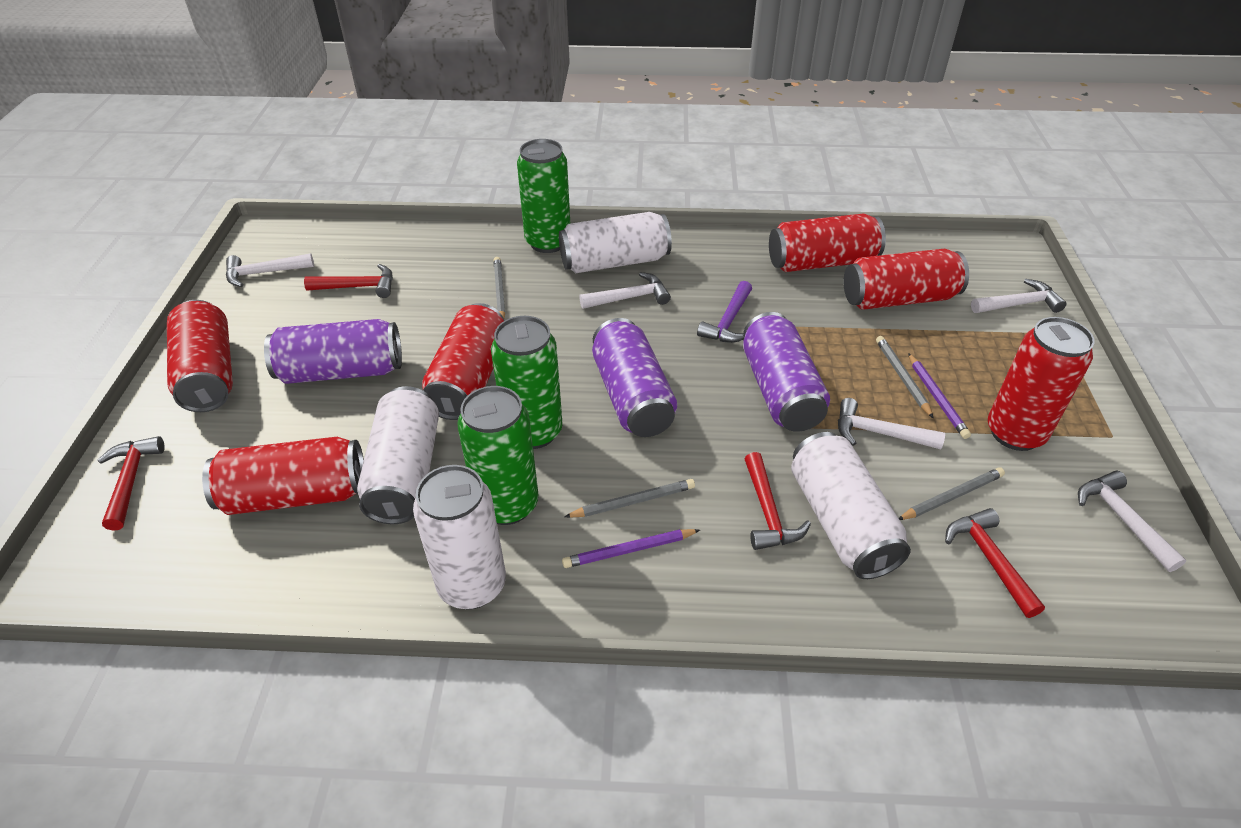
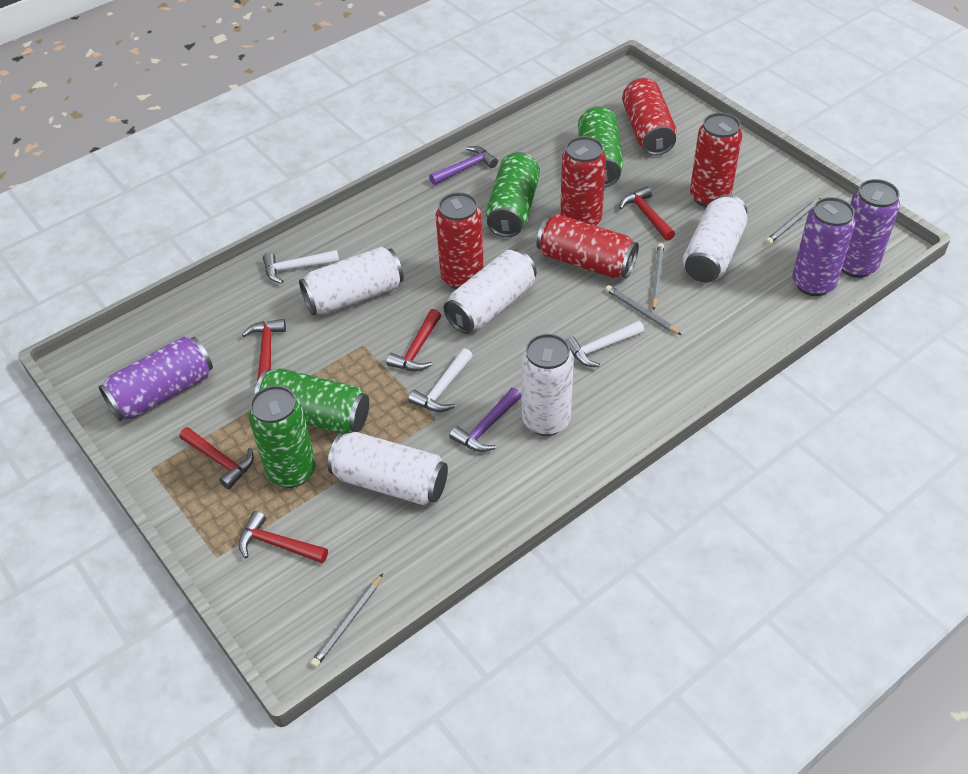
green can: [457,386,539,525] [491,316,563,449] [517,139,570,253] = 3 -> [248,385,316,488] [254,368,369,434] [486,152,540,237] [578,106,623,187] = 4
purple hammer: [697,281,752,343] = 1 -> [429,146,498,185] [449,388,522,452] = 2
purple pencil: [562,529,700,568] [908,353,971,439] = 2 -> none = 0
red can: [167,300,233,412] [202,437,364,515] [422,303,505,420] [769,214,886,272] [844,249,969,310] [988,317,1095,451] = 6 -> [436,192,484,289] [537,214,639,278] [560,136,606,226] [622,78,677,155] [690,113,742,208] = 5
red hammer: [98,436,165,531] [304,264,393,298] [745,452,811,550] [945,508,1045,618] = 4 -> [179,427,254,489] [238,511,328,564] [242,319,286,382] [386,309,441,371] [619,186,675,241] = 5
white can: [357,386,439,524] [413,465,506,609] [559,212,672,273] [791,432,911,579] = 4 -> [299,247,404,315] [327,432,448,505] [443,249,537,334] [522,334,574,436] [683,194,748,282] = 5
white hammer: [226,253,314,287] [579,272,671,309] [838,398,945,449] [971,279,1067,313] [1078,471,1187,572] = 5 -> [263,250,339,283] [408,348,473,412] [566,321,644,367] = 3

